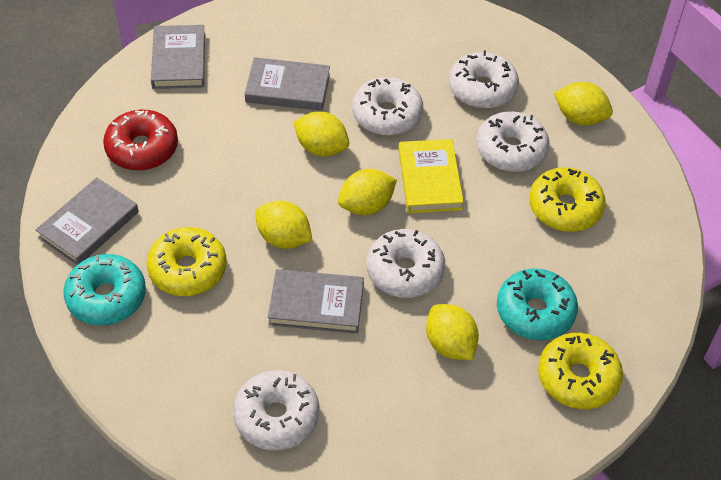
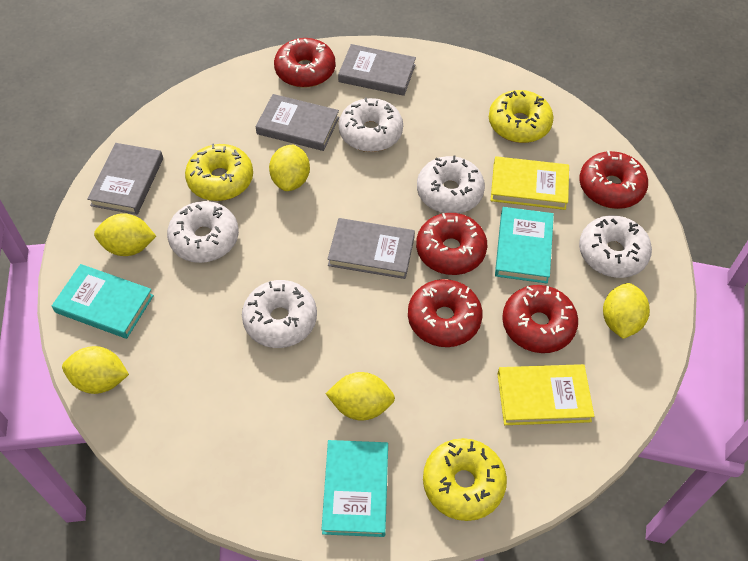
red donut: [103,110,178,171] = 1 -> [274,38,336,88] [408,279,483,347] [416,213,487,275] [502,285,578,353] [579,151,648,209] = 5
turquoise book: none = 0 -> [52,264,154,339] [321,440,388,537] [495,207,554,283] = 3
turquoise donut: [63,254,146,325] [497,268,578,340] = 2 -> none = 0
yellow book: [398,139,464,213] = 1 -> [491,156,569,210] [497,364,594,425] = 2

